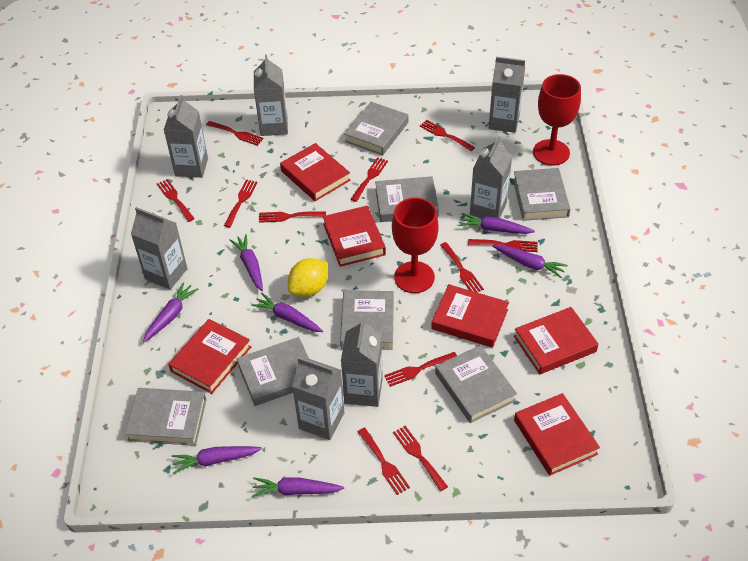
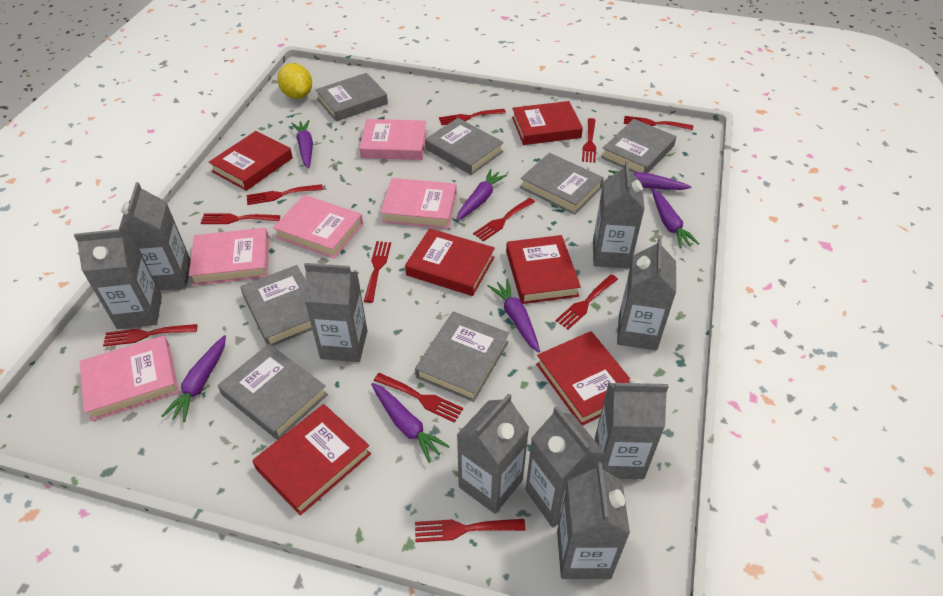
grey carton: [131,207,187,290] [164,95,208,178] [254,54,288,136] [292,357,344,440] [341,318,383,407] [470,136,512,218] [489,57,525,133] = 7 -> [74,229,162,329] [119,182,191,290] [304,263,367,362] [457,393,529,514] [525,406,605,528] [557,462,630,579] [593,161,645,269] [595,379,669,479] [617,237,676,350] = 9
pink book: none = 0 -> [79,336,179,421] [188,228,269,286] [273,195,363,259] [359,119,427,160] [380,178,457,229] = 5
red goblet: [392,198,439,293] [533,74,581,166] = 2 -> none = 0

